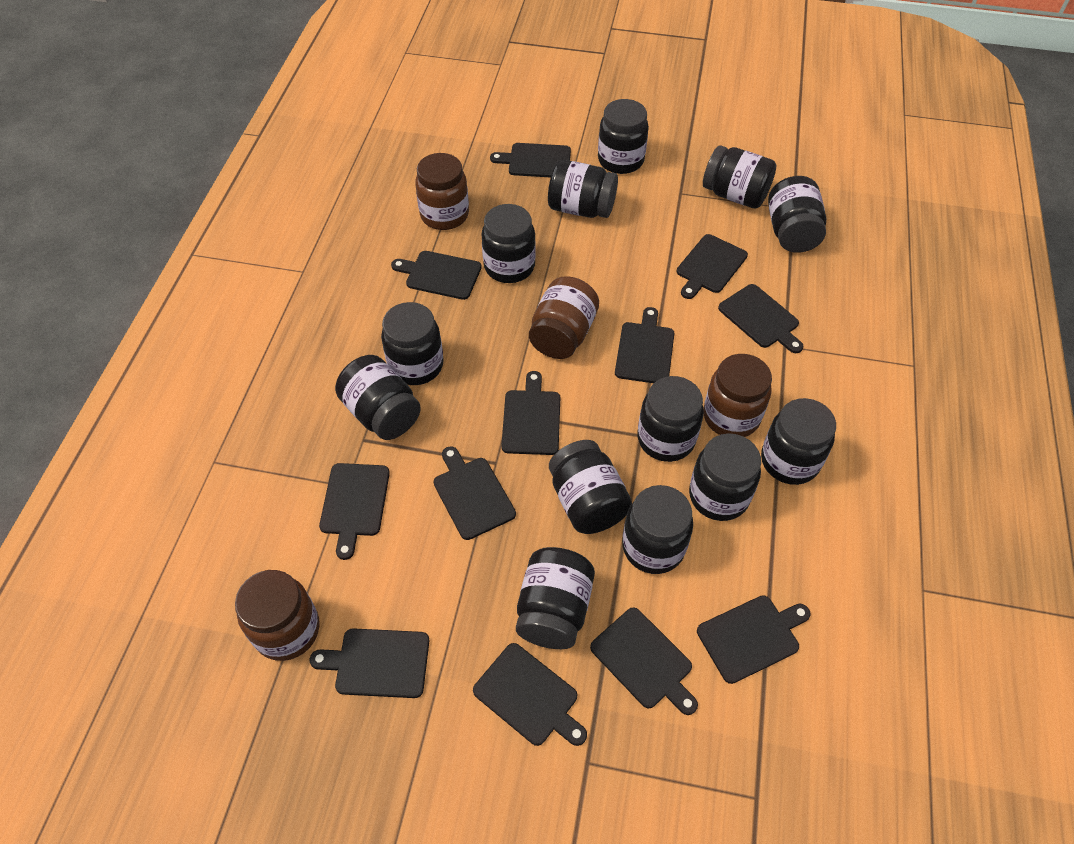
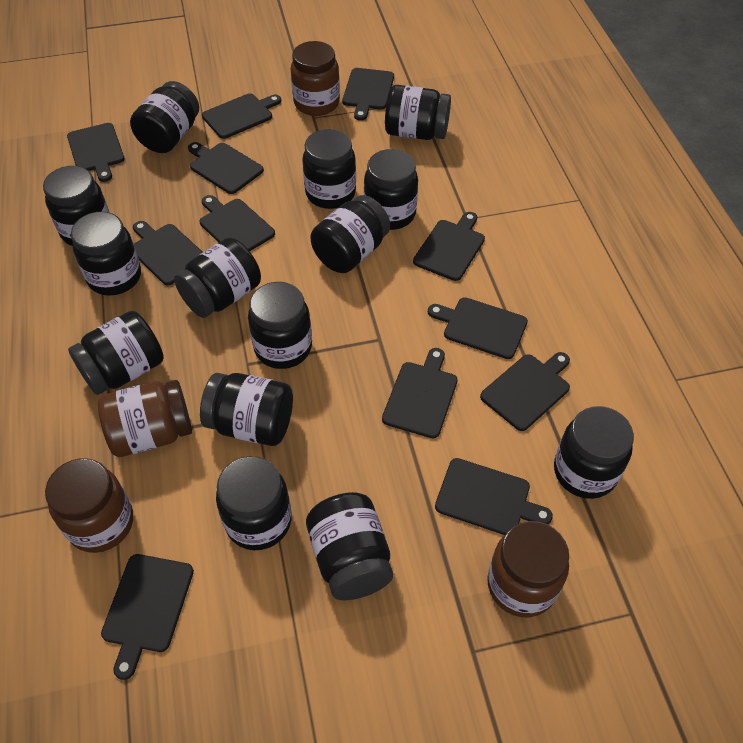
black jar: [335,355,421,440] [381,302,444,385] [482,204,536,283] [516,547,595,649] [548,160,618,218] [549,440,632,534] [598,99,649,174] [622,485,693,574] [637,376,704,462] [689,433,761,521] [703,145,776,208] [761,398,836,485] [768,176,826,253] = 13 -> [43,166,110,246] [68,311,164,395] [71,212,141,295] [130,81,199,153] [174,238,261,318] [200,373,293,446] [216,456,292,550] [248,282,312,369] [302,129,356,209] [306,492,393,600] [310,195,390,273] [364,149,418,230] [385,85,451,140] [554,406,634,499] = 14

